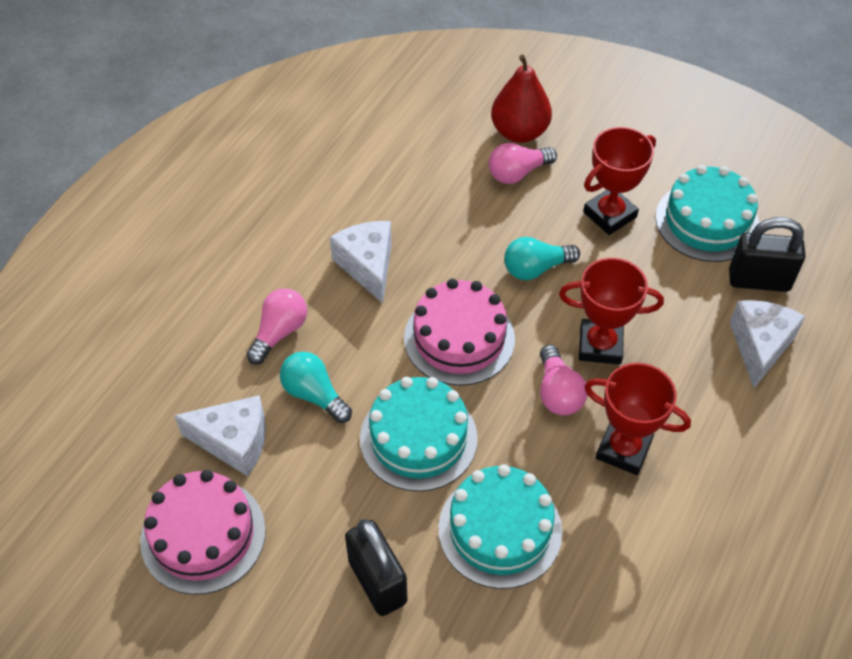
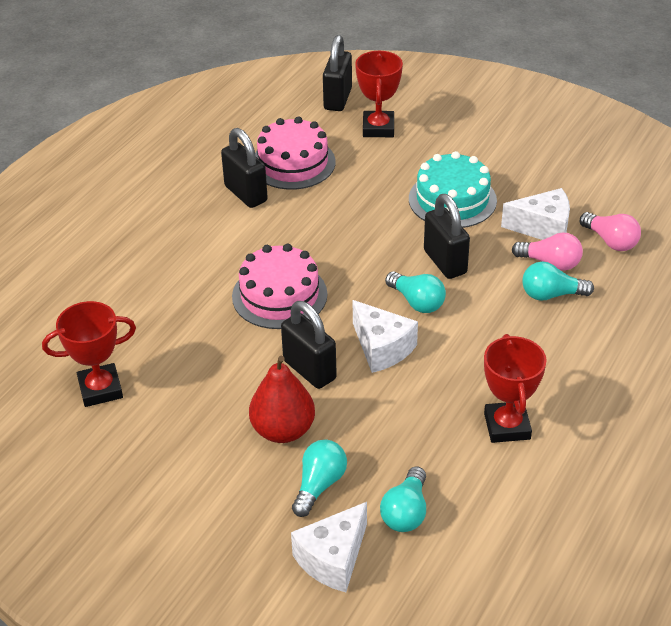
black padlock: [345,519,407,616] [729,217,806,292] = 2 -> [221,128,268,208] [281,301,337,389] [323,35,352,111] [424,194,470,279] = 4
pink light bulb: [246,288,307,365] [489,143,557,184] [540,345,587,416] = 3 -> [512,232,583,271] [580,212,641,251] = 2
turquoise cake: [360,377,478,492] [438,464,563,589] [656,165,759,262] = 3 -> [409,151,497,228] = 1
turquoise light bulb: [280,352,352,423] [504,237,580,280] = 2 -> [292,440,347,517] [380,466,426,532] [385,272,446,313] [522,262,594,301] = 4

